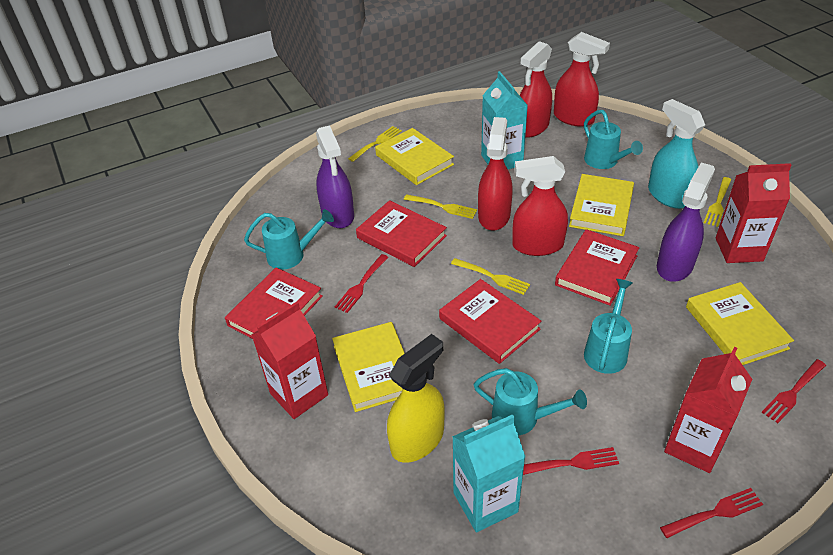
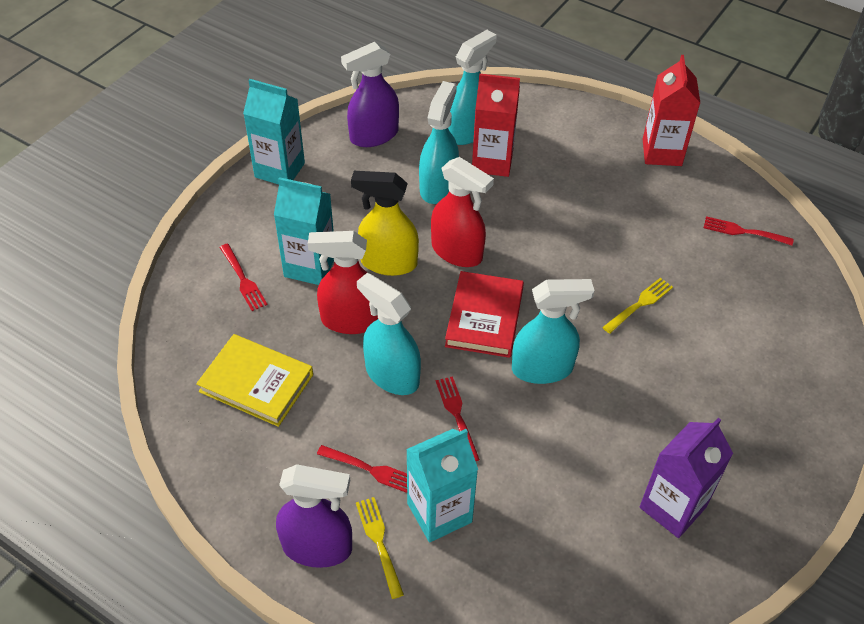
purple carton: none = 0 -> [640,418,733,538] = 1
red book: [225,267,323,339] [356,200,447,267] [439,279,541,364] [555,229,639,306] = 4 -> [445,271,524,358] = 1
red carton: [251,302,328,419] [664,347,752,473] [716,163,791,263] = 3 -> [472,74,520,177] [643,55,700,166] = 2
red spray bottle: [478,117,513,231] [512,156,568,256] [520,41,552,138] [554,32,610,127] = 4 -> [308,231,378,334] [431,157,494,267] = 2
turquoise carton: [452,414,525,533] [481,71,528,169] = 2 -> [243,79,305,185] [274,177,334,285] [406,429,478,542] = 3
turquoise spray bottle: [648,99,705,209] = 1 -> [357,273,421,395] [419,81,459,204] [448,30,496,145] [512,279,594,384] = 4
turquoise watering can: [244,209,334,270] [473,368,587,435] [584,110,643,169] [584,279,633,374] = 4 -> none = 0
yellow book: [332,322,405,412] [375,128,454,185] [569,174,634,236] [686,282,794,365] = 4 -> [196,334,313,427] = 1
yellow fork: [348,126,402,162] [404,194,477,219] [451,258,530,295] [704,177,731,227] = 4 -> [356,497,404,599] [602,278,673,334] = 2

